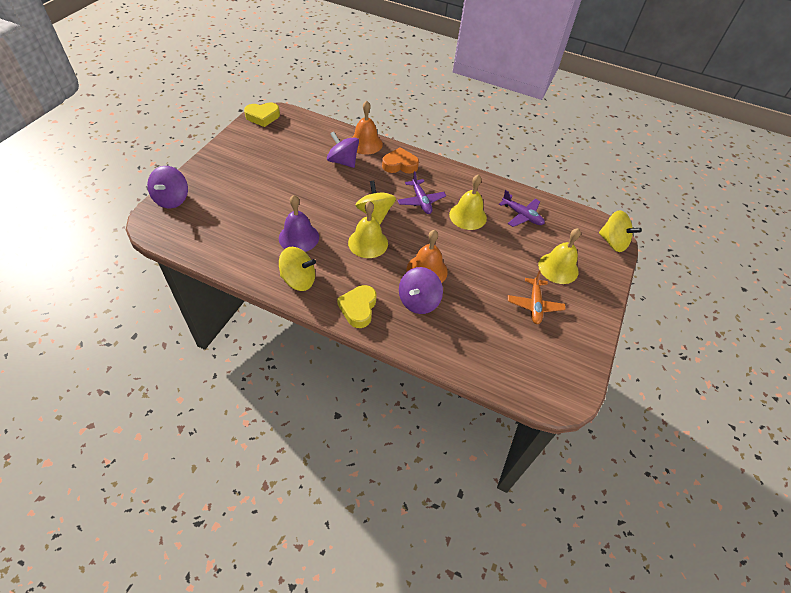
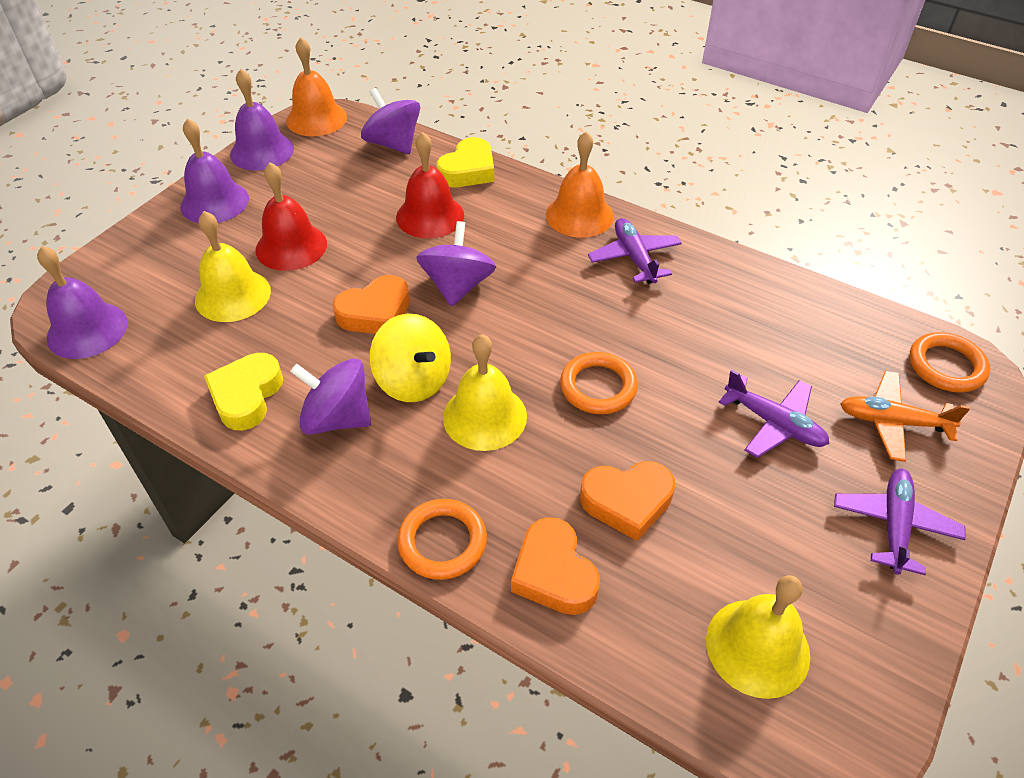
orange heart: [382,147,419,174] = 1 -> [332,275,410,334] [511,517,600,615] [580,461,675,541] = 3
orange ring: none = 0 -> [397,499,487,580] [560,352,638,414] [910,332,990,392] = 3
purple bell: [279,195,319,252] = 1 -> [37,246,128,359] [180,118,249,223] [230,69,294,171] = 3
purple plane: [397,171,446,214] [499,190,545,227] = 2 -> [588,218,682,284] [719,369,829,458] [834,469,966,575] = 3
red bell: none = 0 -> [256,163,327,271] [396,132,464,239] = 2
yellow spinning top: [279,247,316,291] [355,180,396,224] [599,210,642,252] = 3 -> [370,314,451,402] = 1

